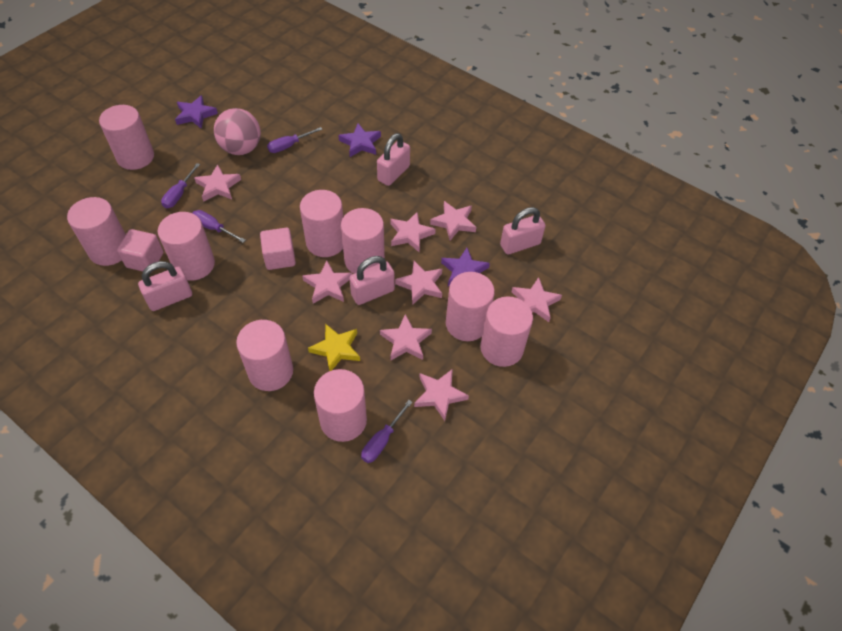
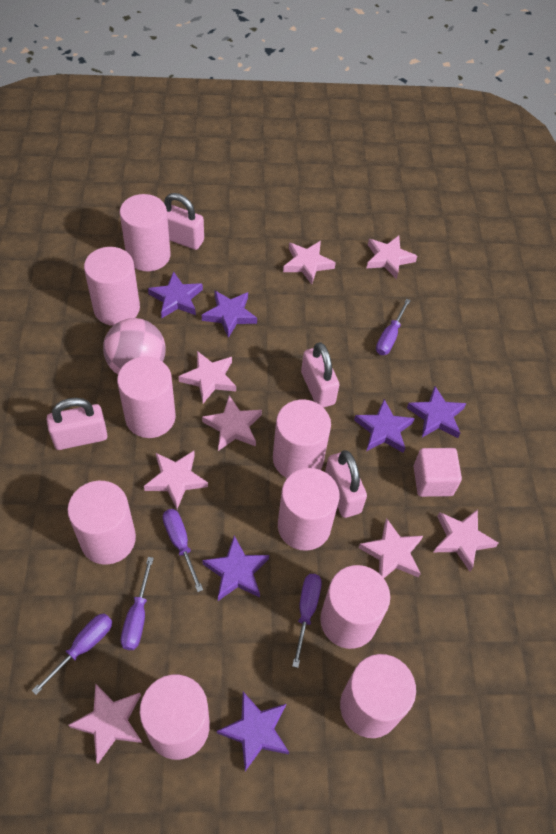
pink cube: [117,229,163,273] [260,228,296,270] = 2 -> [413,448,462,497] = 1
purple screwdriver: [161,163,200,208] [193,210,246,243] [267,127,323,153] [361,400,413,463] = 4 -> [32,613,112,695] [121,557,154,650] [163,509,203,592] [292,574,322,668] [376,299,411,355] = 5
purple star: [175,95,218,129] [338,123,381,157] [441,248,490,286] = 3 -> [148,271,203,318] [202,290,257,338] [202,536,269,601] [217,692,289,771] [354,399,415,453] [407,386,467,438] = 6
yellow star: [308,324,360,371] = 1 -> none = 0

